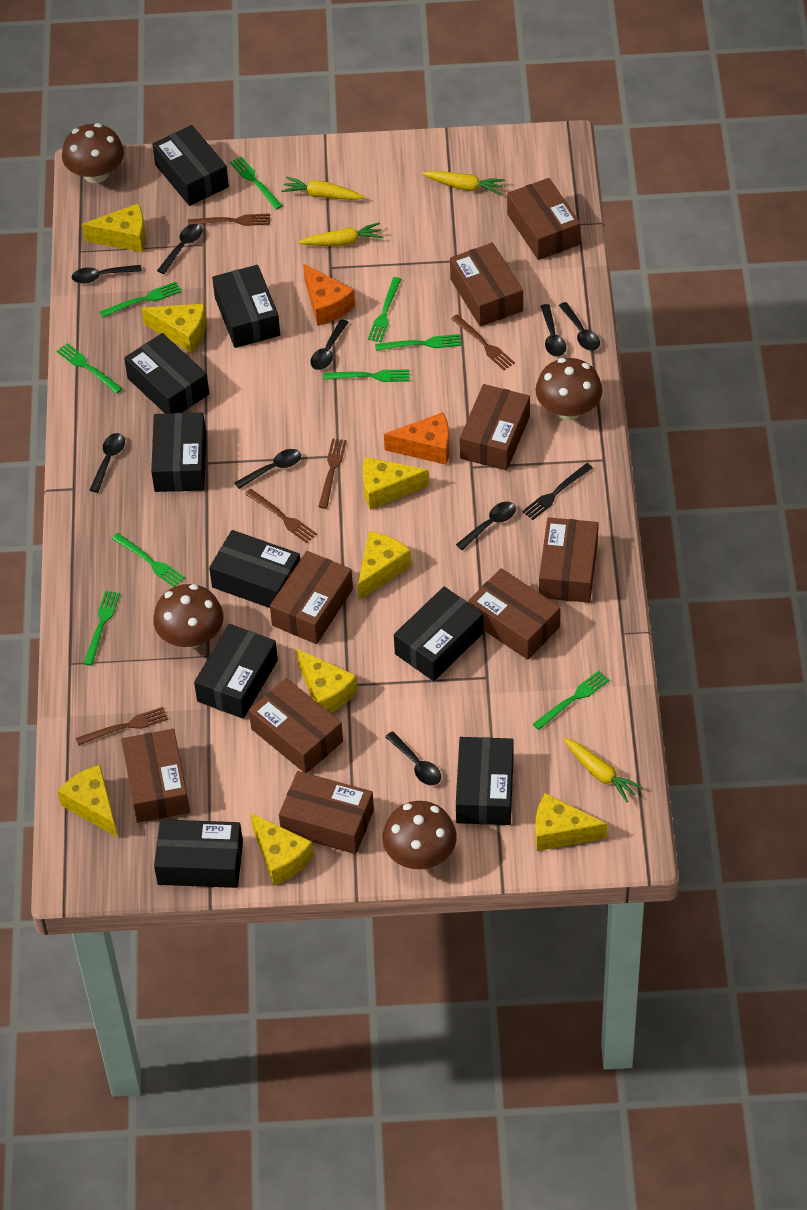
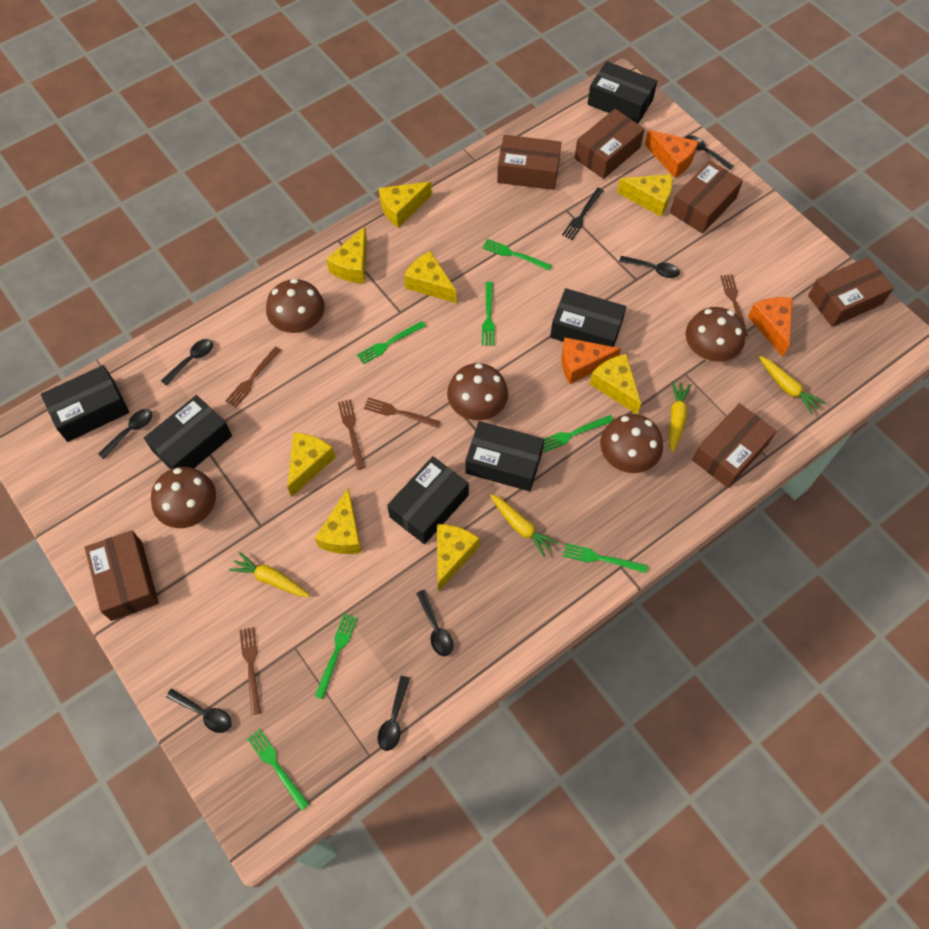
black box: [124,333,209,414] [151,413,206,492] [152,125,229,206] [154,819,243,888] [194,624,278,719] [209,530,300,608] [212,265,280,348] [394,587,484,681] [456,737,514,825] = 9 -> [41,365,129,442] [144,395,232,469] [387,456,469,544] [465,421,544,491] [550,288,626,347] [588,61,657,124] = 6
black spoon: [72,265,142,284] [90,433,125,493] [157,224,202,274] [234,449,301,489] [310,319,349,370] [385,731,441,785] [456,502,516,550] [540,304,566,357] [559,302,600,351] = 9 -> [98,409,152,459] [161,339,213,385] [166,688,232,733] [378,676,410,751] [416,590,453,656] [619,256,680,278] [685,135,734,170] = 7
brown box: [121,729,190,823] [249,678,343,773] [270,551,353,644] [279,771,374,854] [450,242,523,327] [460,384,530,471] [468,568,561,660] [507,178,580,260] [539,517,598,603] = 9 -> [85,530,159,621] [497,135,561,190] [575,109,645,179] [670,161,743,234] [692,403,776,488] [808,257,894,327] = 6
brown mushroom: [62,123,124,183] [153,584,223,648] [382,801,457,869] [535,358,603,420] = 4 -> [151,467,216,528] [266,279,325,333] [447,363,508,420] [600,414,663,473] [686,307,746,362] = 5
green fork: [57,343,123,394] [84,590,120,666] [100,282,181,317] [112,533,185,587] [230,157,282,210] [324,369,409,382] [368,277,401,342] [375,334,461,351] [533,671,610,730] = 9 -> [247,729,309,811] [315,613,358,699] [357,321,426,365] [482,239,552,270] [482,282,495,346] [543,415,613,452] [563,543,648,573] = 7
orange cheese: [303,264,355,326] [384,412,450,465] = 2 -> [561,337,621,384] [645,130,699,178] [748,297,793,357] = 3

